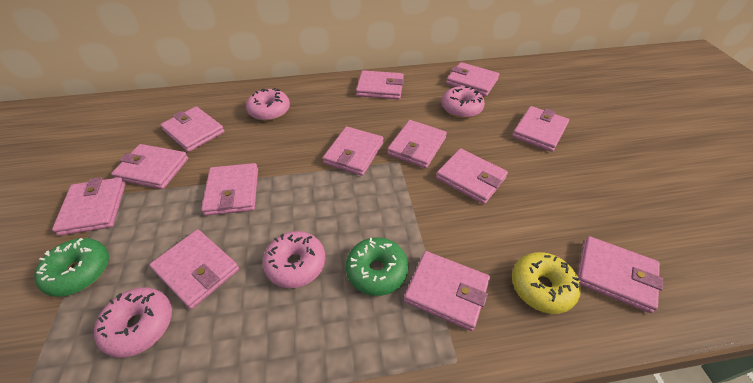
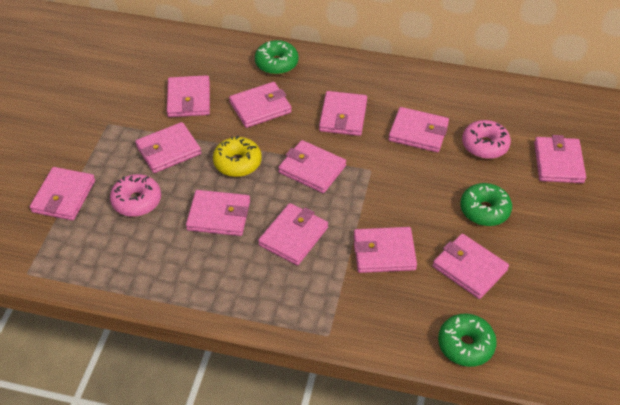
green donut: [34,238,109,297] [346,237,408,296] = 2 -> [255,40,298,75] [438,313,497,367] [460,183,512,226] = 3
pink donut: [94,287,172,358] [246,88,290,121] [263,231,326,288] [441,86,485,118] = 4 -> [110,174,161,217] [462,120,511,159] = 2
pink wallet: [52,177,126,236] [111,144,189,189] [149,229,239,309] [160,106,225,152] [201,163,258,216] [323,126,384,176] [356,70,404,100] [387,120,447,168] [404,251,490,331] [436,148,508,204] [446,62,499,96] [512,106,569,152] [577,236,663,313] = 13 -> [30,167,95,221] [135,122,201,173] [167,75,210,117] [186,190,250,236] [229,82,292,128] [258,203,328,265] [278,140,346,193] [319,91,367,136] [354,227,417,273] [388,107,449,152] [433,234,509,299] [534,135,586,183] = 12

